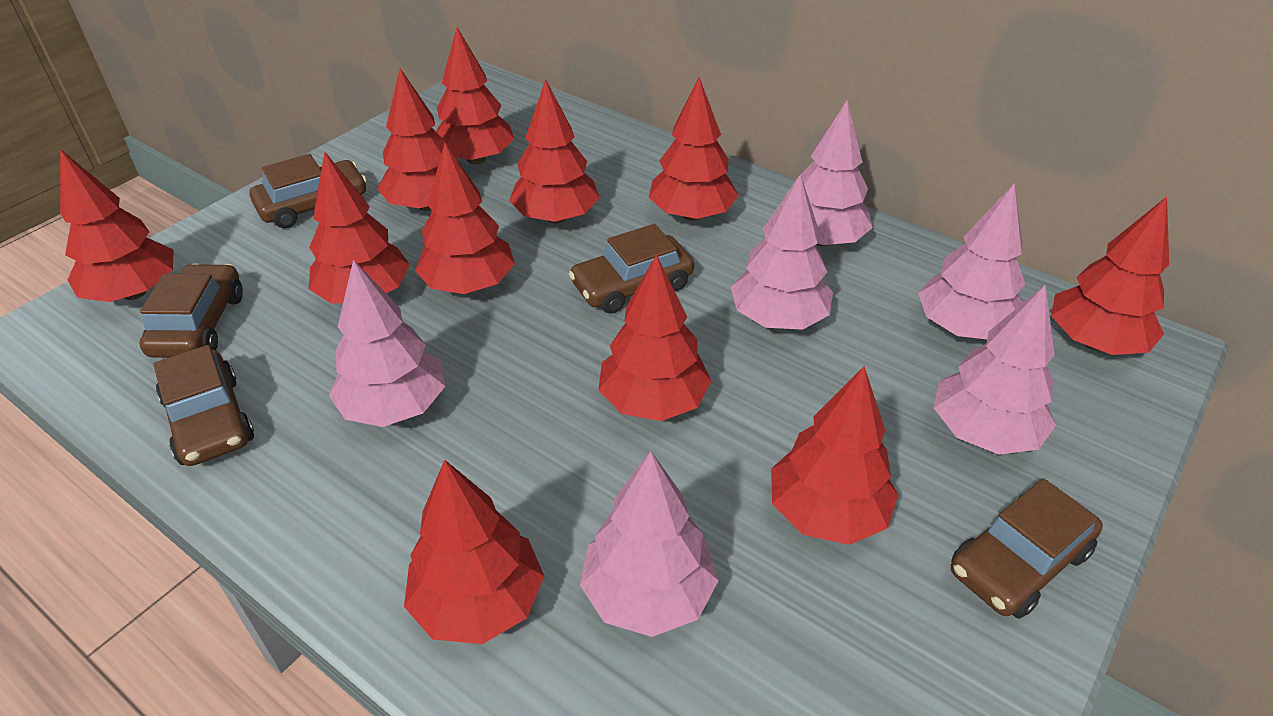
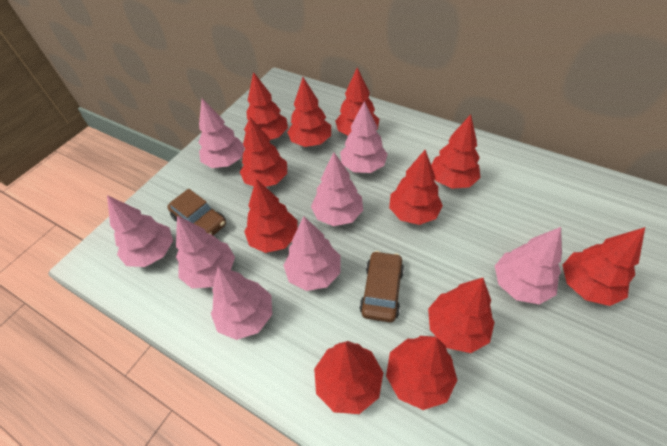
brown car: [139,264,243,358] [153,345,254,466] [250,154,367,229] [569,224,694,314] [951,478,1103,619] = 5 -> [167,189,226,236] [359,251,404,322] = 2
pink tree: [329,260,445,427] [580,451,719,637] [731,174,833,330] [795,101,873,246] [918,183,1025,339] [934,285,1056,455] = 6 -> [107,195,173,267] [176,216,235,288] [199,99,245,168] [211,266,272,340] [283,217,341,291] [311,152,363,226] [340,101,388,173] [495,227,562,305] = 8

